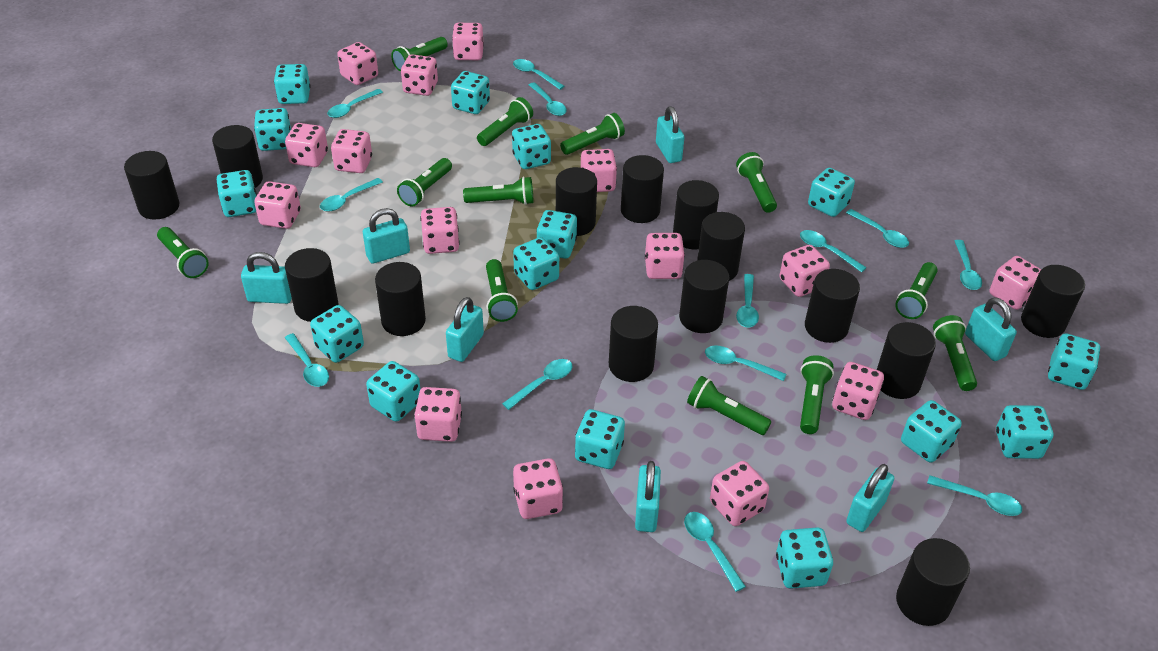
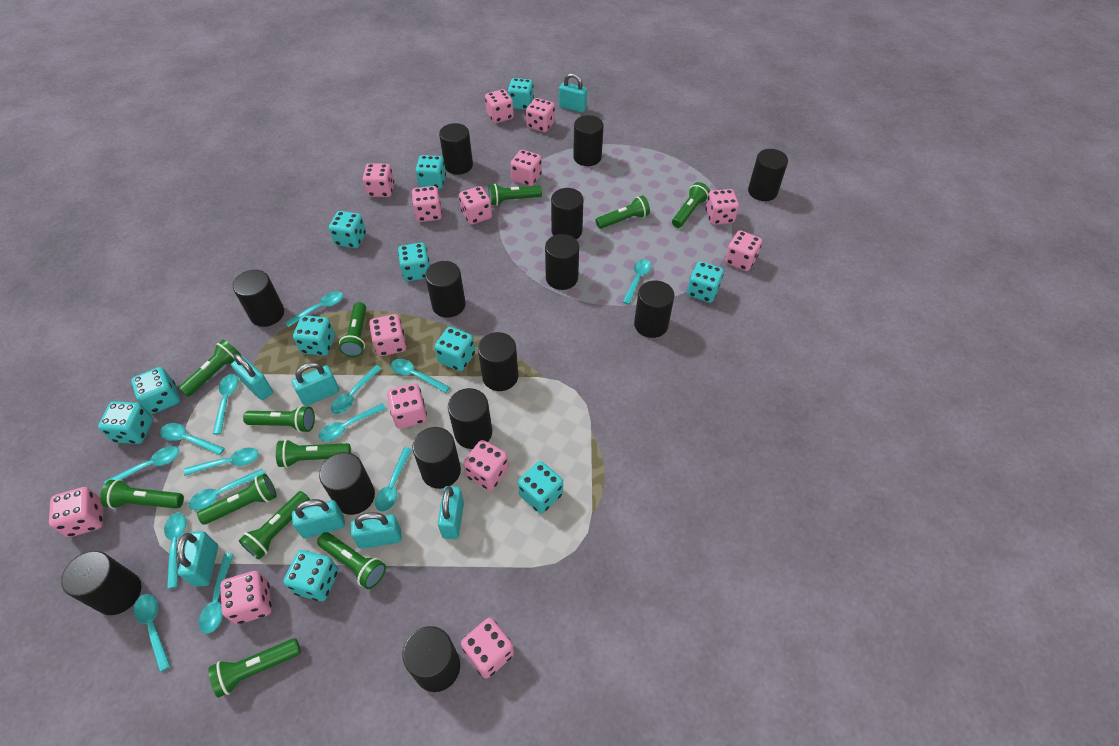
pink dice: [254,181,301,229] [285,123,328,167] [331,129,372,173] [337,42,378,85] [401,54,438,96] [414,387,462,442] [421,207,460,254] [452,23,484,60] [513,458,563,519] [581,149,617,192] [645,233,685,279] [710,461,769,526] [779,245,830,297] [832,362,884,420] [989,256,1042,310] = 15 -> [49,487,103,537] [220,571,272,624] [363,163,394,197] [369,314,406,356] [387,383,427,429] [412,186,442,222] [459,186,492,225] [461,618,514,678] [463,440,509,491] [485,89,514,123] [510,150,542,186] [526,98,555,132] [705,189,739,225] [725,230,762,271] = 14
turquoise dice: [216,170,256,217] [254,108,291,151] [274,64,310,104] [310,305,364,363] [366,361,421,422] [451,71,490,114] [512,124,551,169] [513,237,559,290] [536,210,577,259] [575,409,625,469] [776,527,833,589] [808,168,855,217] [901,400,962,462] [996,405,1053,459] [1048,333,1100,390] = 15 -> [98,401,153,444] [131,367,180,414] [283,550,338,601] [293,315,335,356] [329,211,366,248] [398,243,430,281] [415,155,446,189] [434,327,475,371] [508,78,534,110] [518,461,563,514] [687,261,724,303] = 11
turquoise spoon: [285,333,329,387] [320,178,383,212] [327,89,383,118] [502,359,573,410] [513,59,565,90] [529,82,567,116] [684,512,746,592] [705,346,786,381] [736,274,759,328] [800,230,867,273] [846,209,909,248] [927,475,1022,516] [955,240,982,290] = 13 -> [104,446,179,483] [134,594,170,672] [160,423,225,455] [164,513,187,589] [184,448,259,476] [189,469,265,510] [199,553,234,634] [213,374,239,434] [285,291,343,327] [319,403,386,441] [331,365,382,414] [375,447,412,512] [391,359,450,393] [623,259,651,304] = 14

